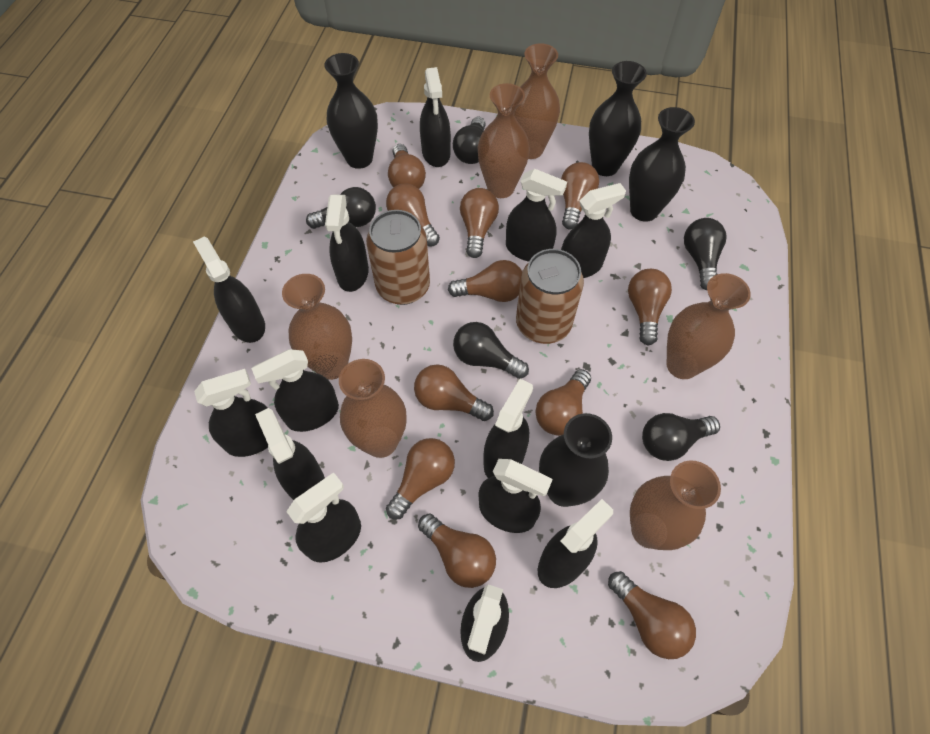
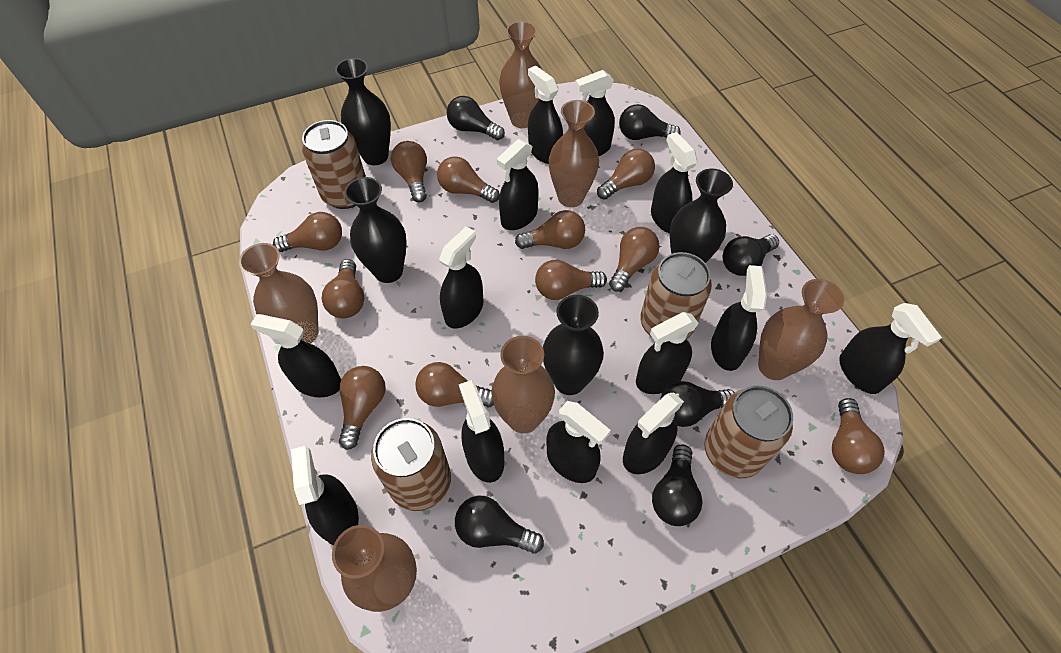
black light bulb: [306,187,376,229] [453,116,486,164] [453,322,529,379] [642,413,720,461] [684,218,727,290] = 5 -> [447,96,505,140] [455,496,544,554] [619,104,681,140] [652,444,703,526] [660,381,735,427] [723,234,779,276] = 6
brown can: [366,210,430,305] [516,249,584,344] = 2 -> [302,120,366,209] [371,418,451,511] [640,252,712,339] [704,386,793,479] = 4

